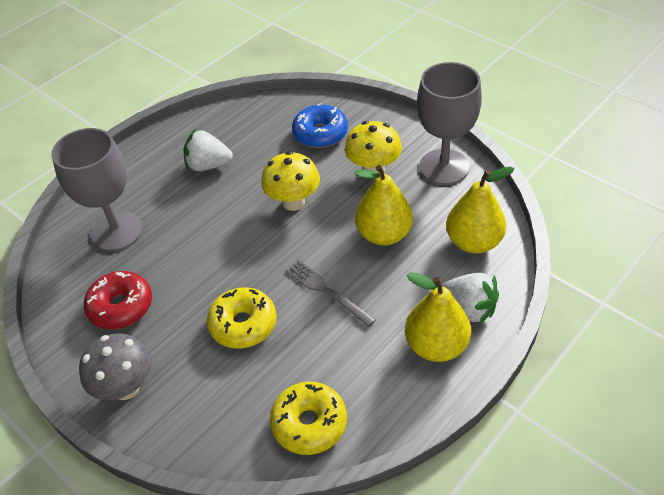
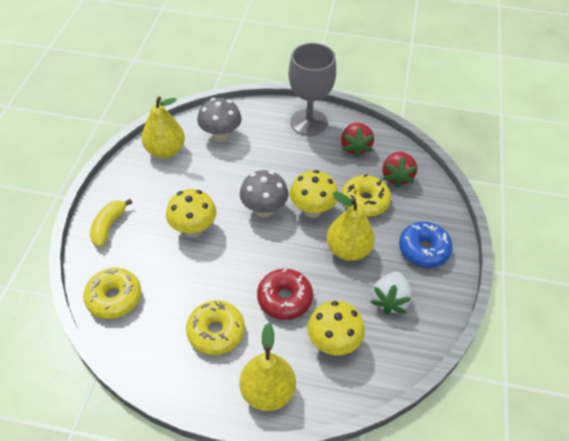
grey fork: [286,260,376,327] = 1 -> none = 0
grey goblet: [51,128,143,251] [417,62,482,185] = 2 -> [288,43,336,136] = 1
grey mushroom: [79,333,152,400] = 1 -> [197,98,242,142] [240,170,288,218] = 2
red strawberry: none = 0 -> [341,122,374,158] [383,151,418,188] = 2
white strawberry: [183,130,233,171] [442,273,499,325] = 2 -> [371,272,412,315] = 1
yellow banana: none = 0 -> [90,199,132,247] = 1
yellow donut: [207,287,276,349] [270,382,347,455] = 2 -> [83,268,141,319] [186,300,245,355] [342,174,391,217] = 3
yellow mushroom: [261,151,320,211] [345,121,402,174] = 2 -> [166,189,216,237] [290,170,338,218] [307,301,365,355] = 3

